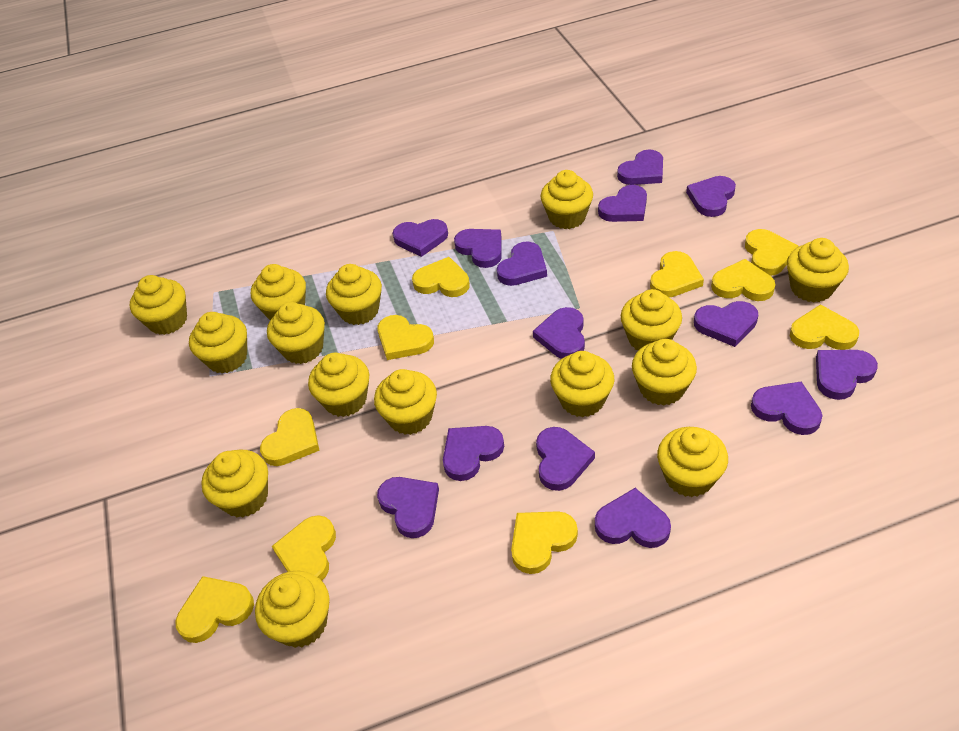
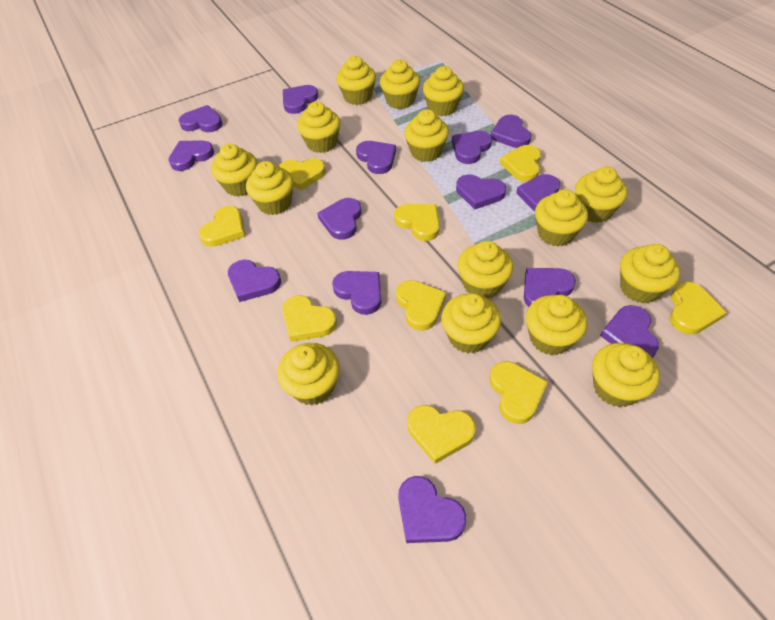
yellow heart: [175,576,254,643] [260,408,320,466] [272,515,336,581] [377,315,434,360] [412,257,470,297] [511,511,578,574] [650,251,704,298] [711,259,776,301] [745,229,798,276] [790,304,859,350] = 10 -> [199,206,245,247] [279,158,326,190] [282,295,337,342] [394,204,440,241] [396,280,446,331] [407,405,476,464] [489,361,548,424] [500,145,541,182] [670,282,727,334] = 9

